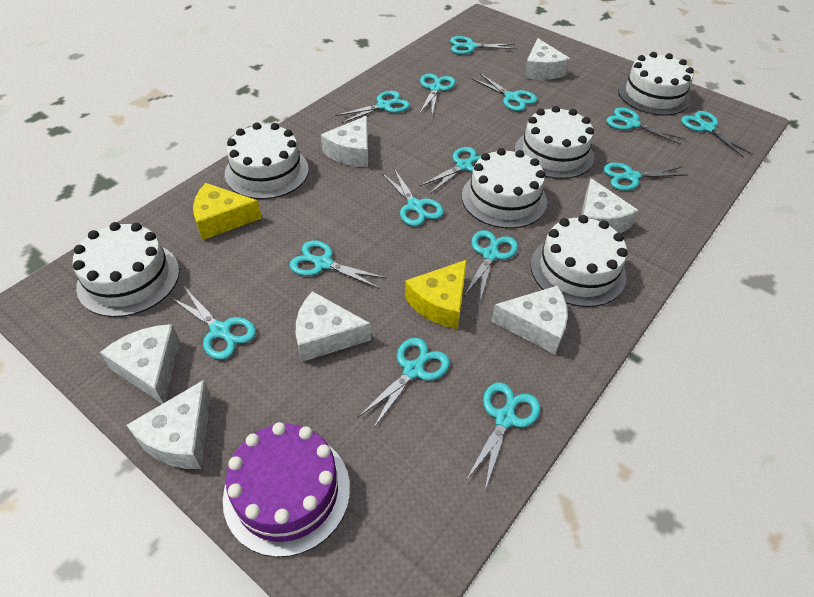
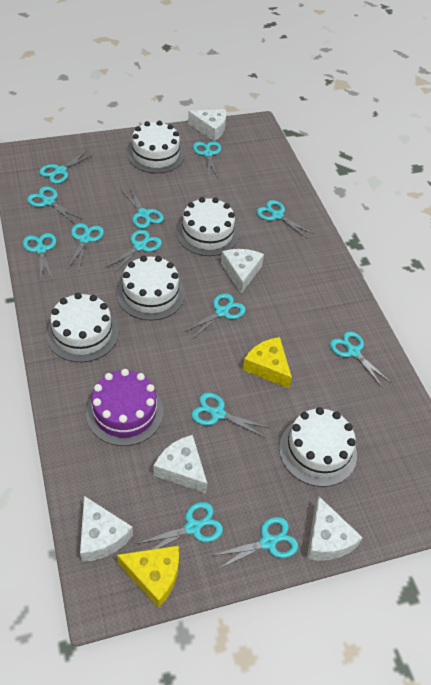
turquoise scissors: [170,287,256,360] [290,240,386,289] [336,91,410,123] [358,338,450,429] [381,169,444,226] [420,74,456,115] [420,147,481,194] [450,36,517,55] [464,230,518,301] [466,383,540,490] [472,74,537,111] [603,163,688,191] [606,107,685,145] [681,111,752,157] = 14 -> [23,233,56,281] [27,186,82,224] [39,150,94,184] [68,223,104,269] [106,230,162,274] [120,187,164,229] [136,502,223,549] [184,293,246,340] [192,393,270,437] [193,141,221,178] [211,517,298,570] [256,200,313,238] [330,331,392,388] = 13
white cake: [72,222,179,317] [225,122,309,199] [462,148,547,229] [515,106,594,179] [531,215,628,307] [618,52,694,115] = 6 -> [46,293,119,362] [117,256,185,320] [127,121,184,173] [177,197,239,256] [279,407,357,487] = 5
white cheese: [100,324,180,404] [127,380,211,469] [296,291,371,362] [321,116,368,167] [491,285,568,355] [524,38,570,80] [581,178,639,233] = 7 -> [80,496,133,562] [153,435,208,493] [188,109,226,141] [221,249,264,294] [307,496,363,561] = 5

